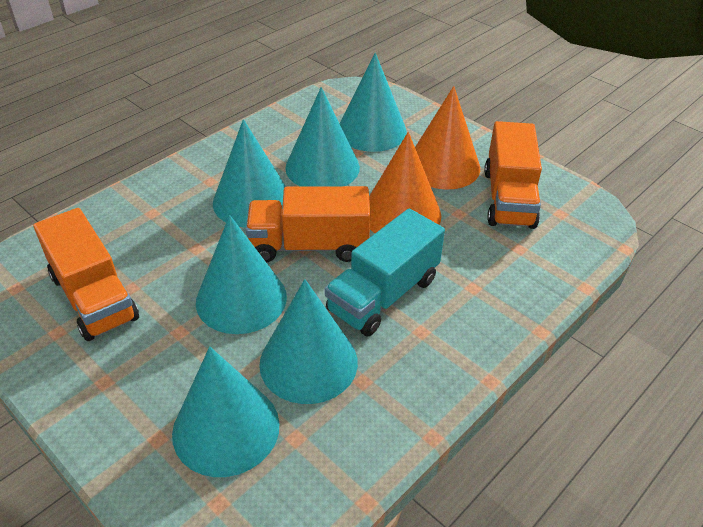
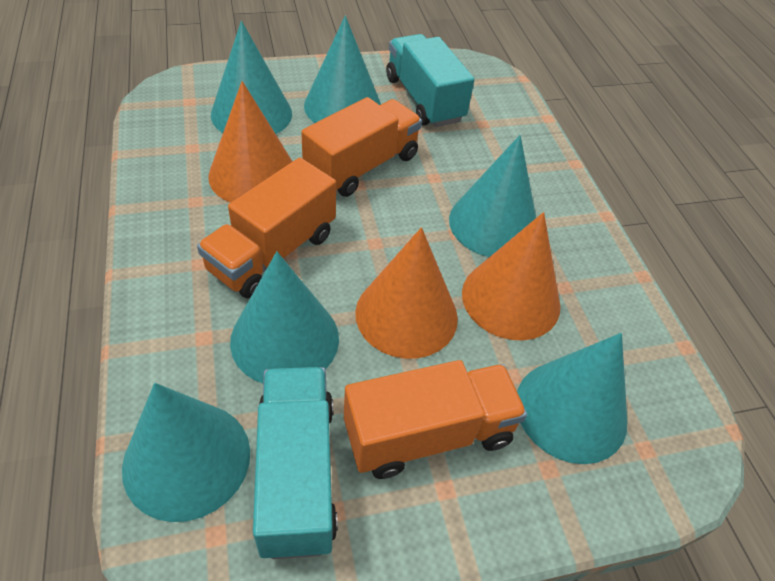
orange cone: [369,132,441,233] [415,86,480,190] = 2 -> [208,81,293,203] [355,227,458,359] [462,212,560,341] = 3
turquoise truck: [325,209,445,336] = 1 -> [253,367,338,559] [386,34,475,127] = 2

